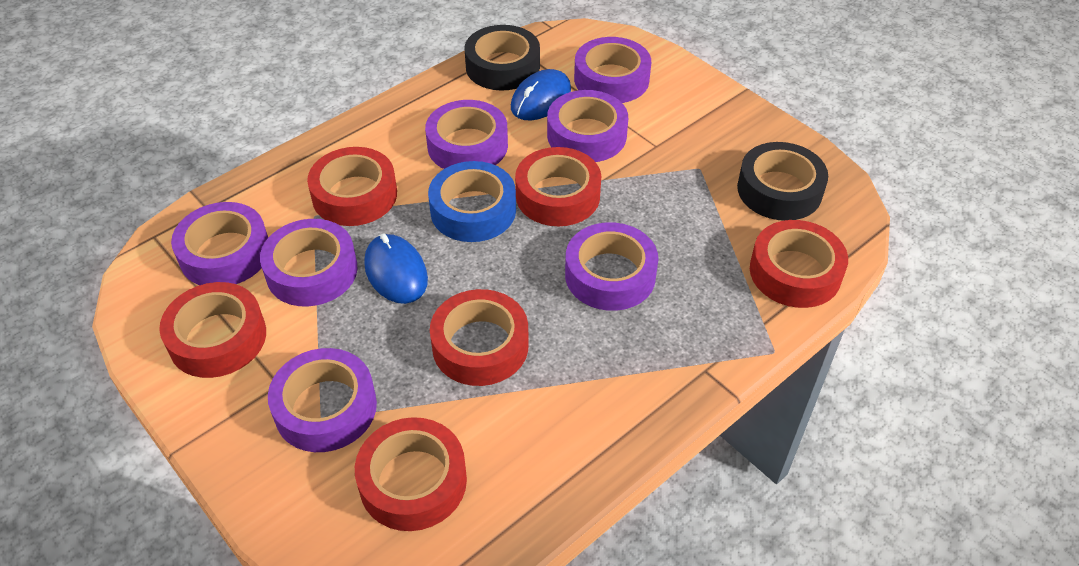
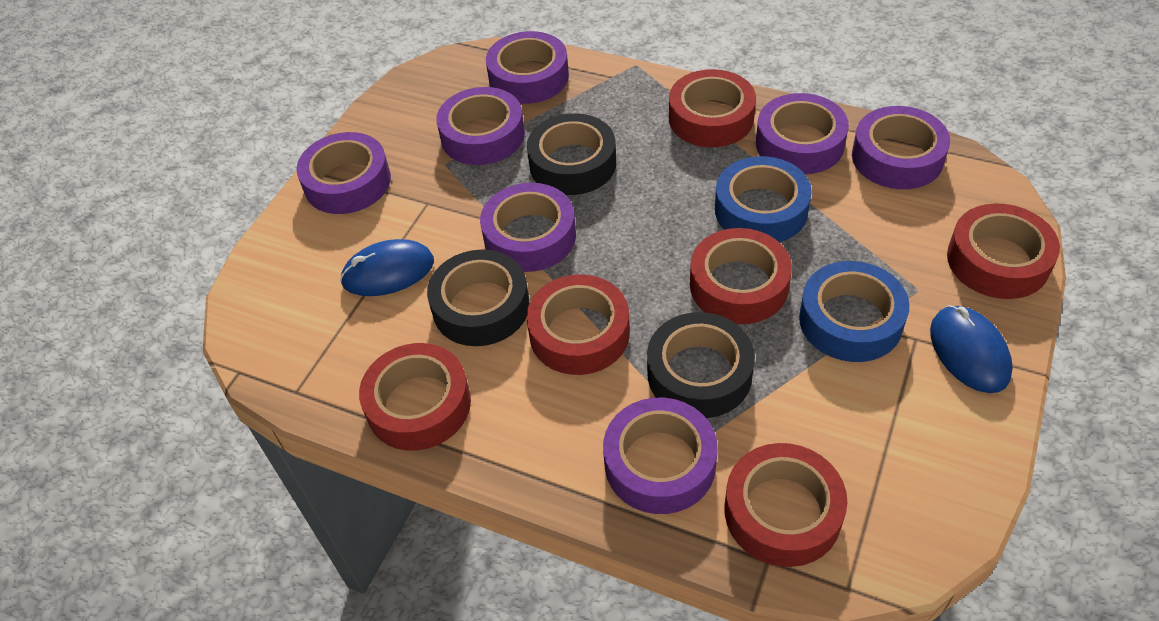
black tape: [465,25,540,91] [737,142,828,221] = 2 -> [427,250,530,346] [527,113,616,195] [647,312,755,418] = 3
blue tape: [428,161,516,242] = 1 -> [715,156,812,242] [799,261,910,362] = 2

